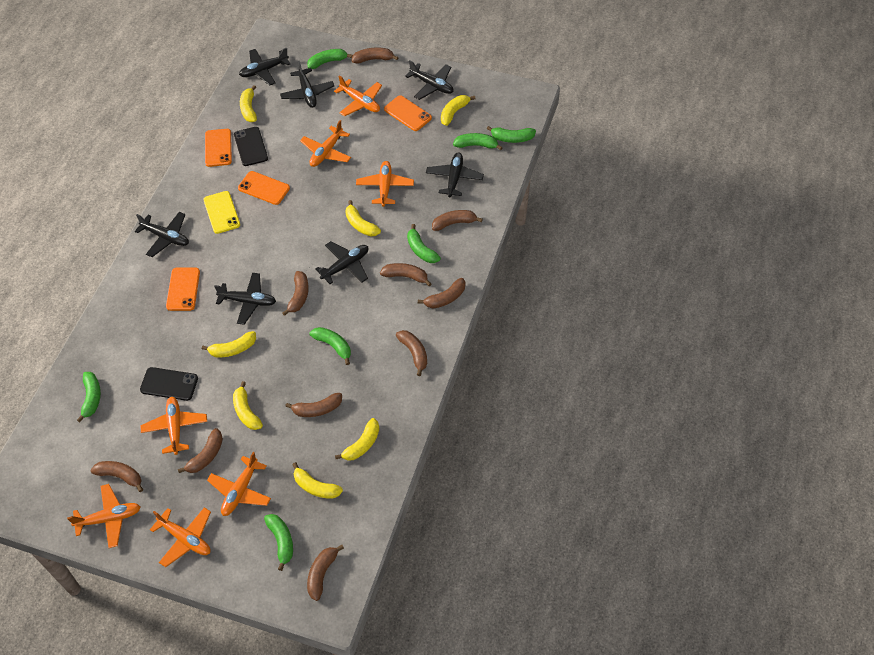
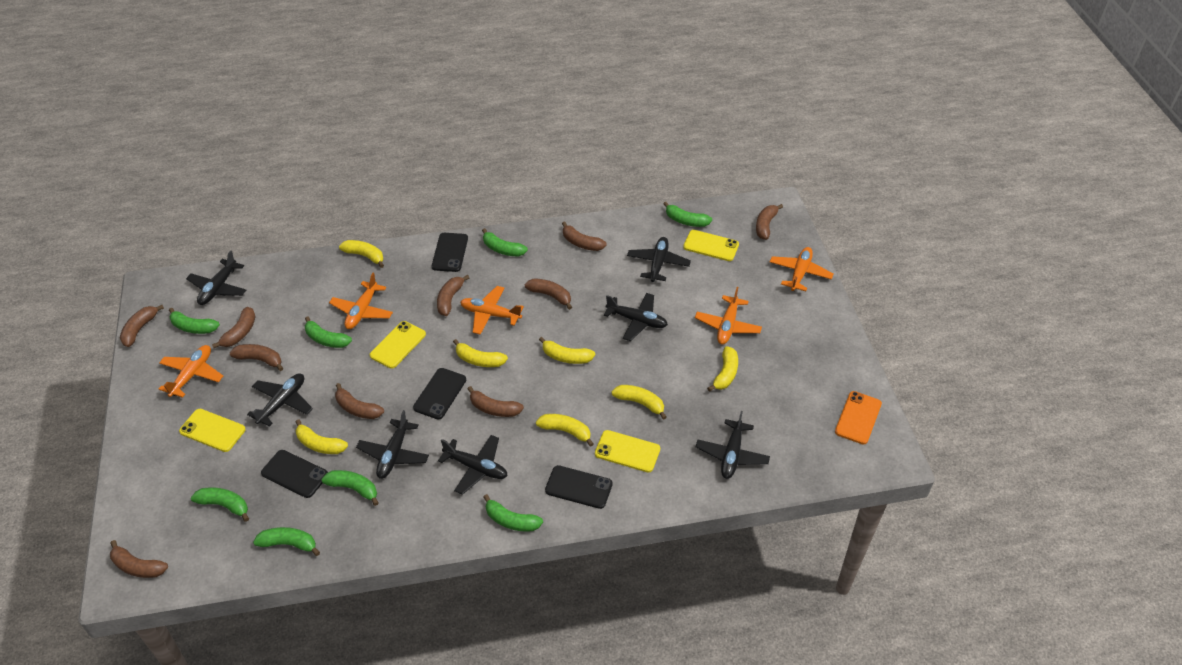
black phone: [140,367,198,401] [234,127,268,166] = 2 -> [261,450,328,498] [413,368,466,419] [432,233,468,272] [545,465,613,509] = 4
green banana: [77,372,101,422] [264,514,293,571] [307,49,353,69] [310,327,351,365] [407,224,441,263] [453,133,503,150] [487,126,536,143] = 7 -> [169,308,220,334] [191,488,249,522] [253,527,320,556] [305,316,352,348] [322,470,379,506] [482,228,528,256] [483,494,543,532] [663,202,712,227] = 8
orange phone: [166,268,200,311] [205,129,232,167] [238,171,290,205] [384,95,432,131] = 4 -> [835,391,882,445] = 1
orange plane: [67,484,140,548] [140,397,207,455] [150,507,211,567] [207,452,271,516] [300,120,351,167] [334,75,382,116] [356,161,414,207] = 7 -> [159,345,223,398] [329,273,393,329] [460,286,524,335] [695,287,762,345] [770,247,834,291] = 5
yellow phone: [203,191,240,234] = 1 -> [179,409,246,452] [370,321,426,369] [595,430,660,473] [683,230,739,261] = 4

